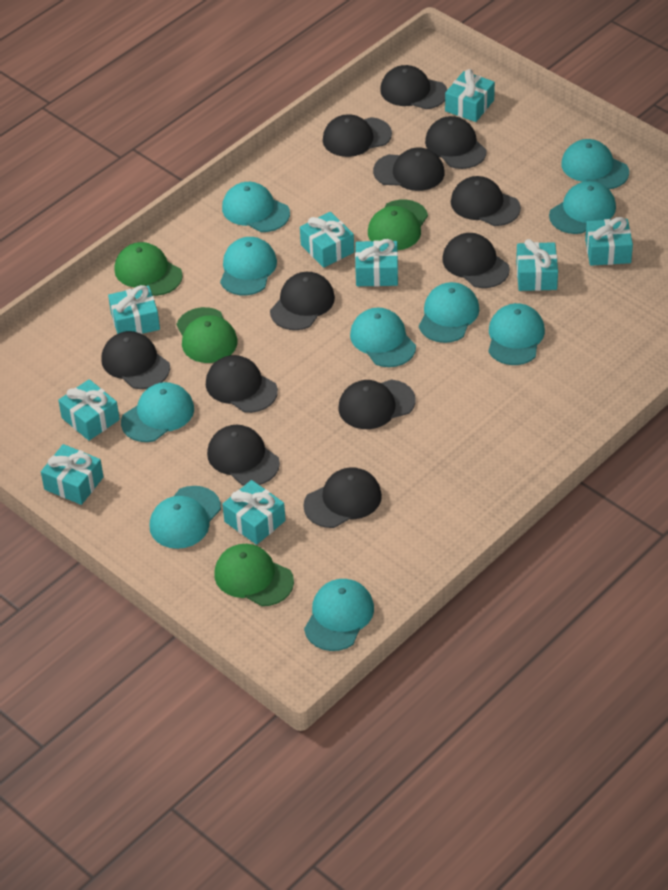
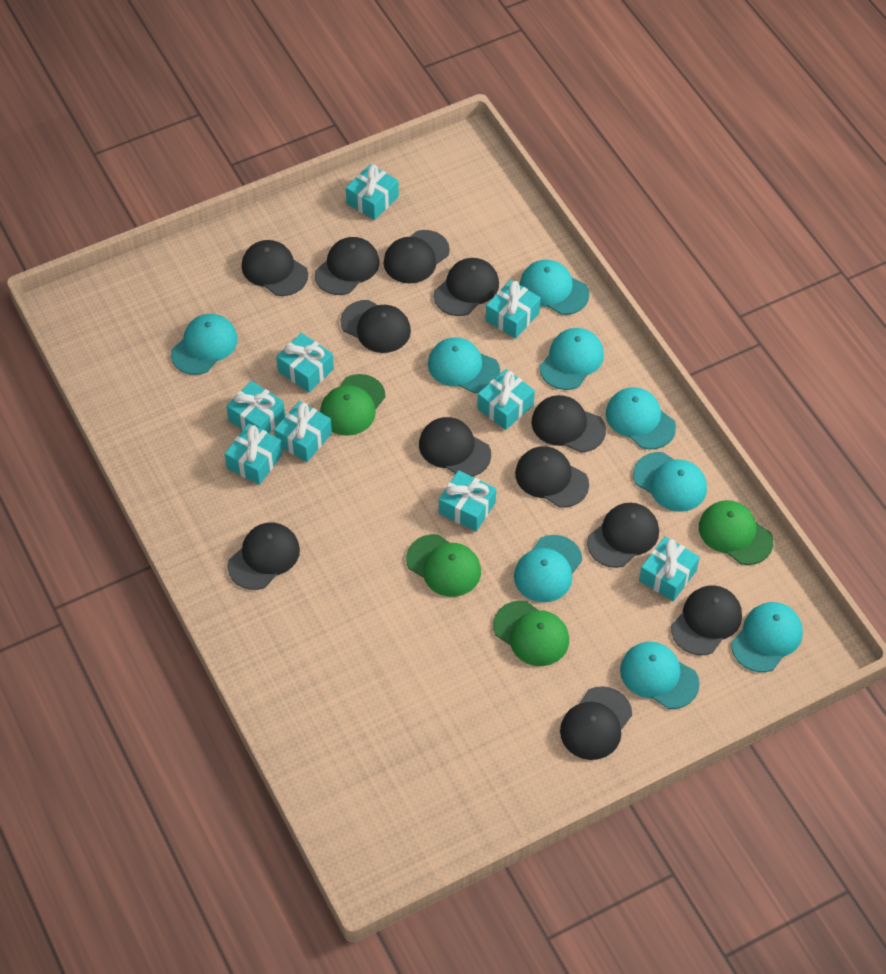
turquoise cap: [121,382,194,442] [150,486,221,549] [220,237,277,296] [222,182,290,232] [304,579,374,651] [350,308,416,367] [419,282,480,343] [488,303,545,365] [549,181,616,234] [561,139,629,189] = 10 -> [171,314,238,375] [428,337,500,393] [514,535,582,602] [520,260,589,315] [540,328,604,390] [606,387,676,449] [620,642,700,709] [633,452,707,512] [731,602,803,672] = 9

